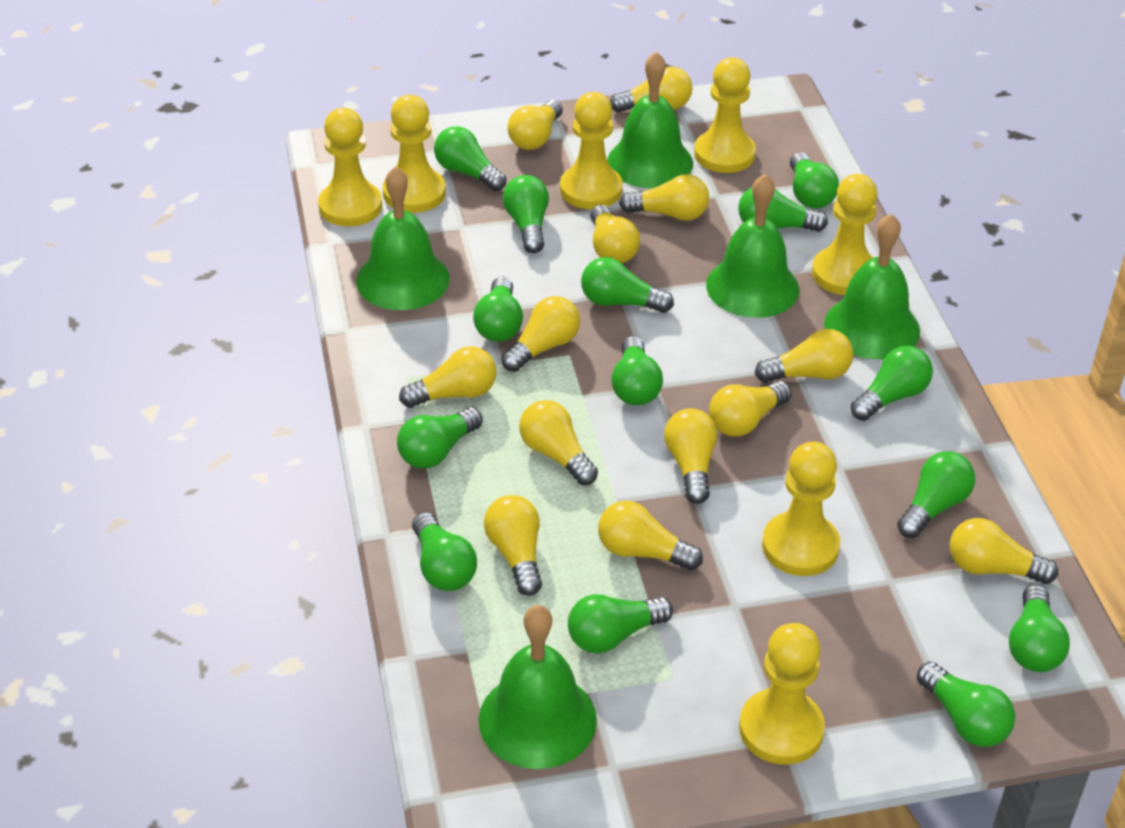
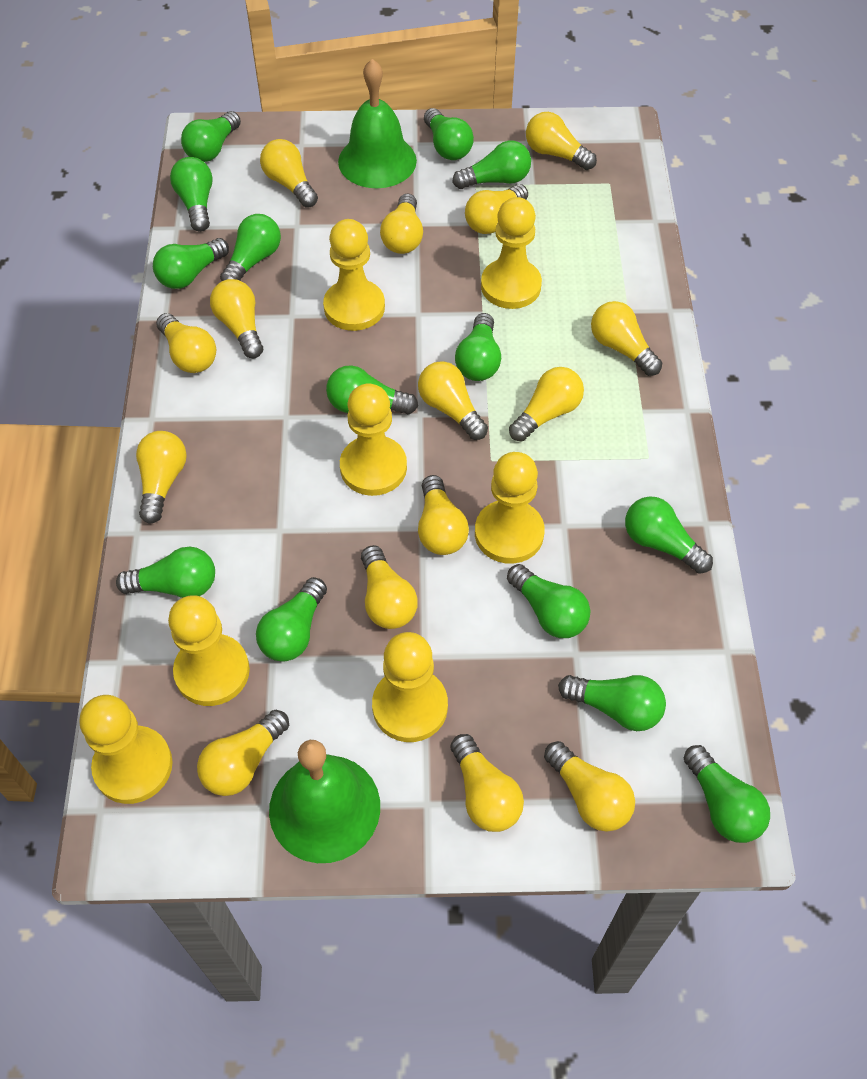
green bell: [356,166,450,310] [479,605,597,769] [607,52,693,188] [706,174,799,318] [824,213,920,359] = 5 -> [269,740,380,863] [338,59,417,188] = 2
yellow light bulb: [399,346,496,408] [484,495,542,596] [501,296,580,372] [507,100,563,150] [519,400,598,485] [590,205,640,263] [598,501,703,571] [610,67,693,112] [619,174,709,221] [664,408,717,504] [709,381,792,437] [755,329,853,383] [950,518,1058,584] = 13 -> [136,431,187,523] [156,313,216,373] [197,710,289,796] [210,279,263,358] [260,139,318,208] [361,545,418,629] [380,194,423,254] [418,361,488,440] [418,475,469,555] [450,734,524,832] [465,184,528,234] [509,367,584,442] [526,112,597,170] [544,741,635,832] [591,301,662,376] = 15

